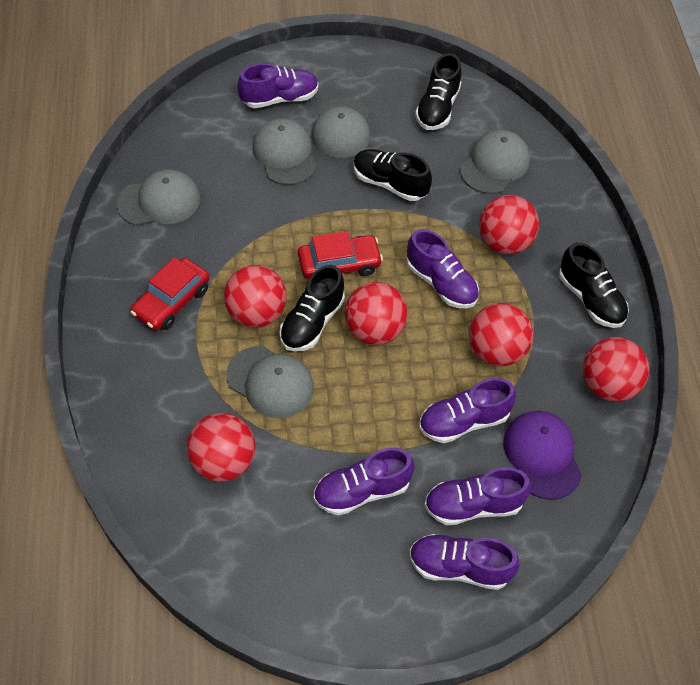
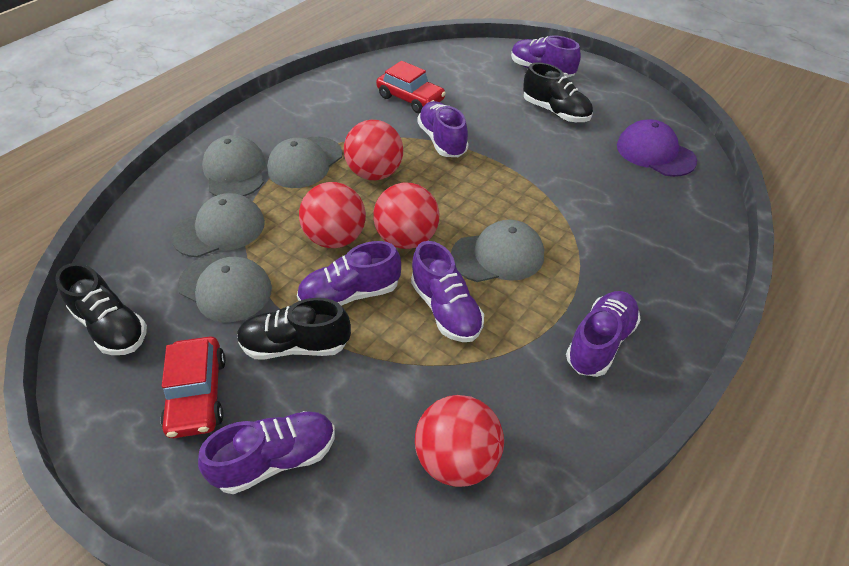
black shoe: [279,265,345,352] [353,149,432,201] [415,53,461,130] [559,242,629,328] = 4 -> [55,263,147,355] [237,298,351,359] [523,62,593,122] = 3
red ball: [187,413,256,482] [224,265,287,327] [345,282,408,345] [469,303,533,366] [479,195,539,255] [583,337,649,402] = 6 -> [299,182,366,248] [344,120,403,180] [373,182,439,249] [415,395,504,487] = 4

